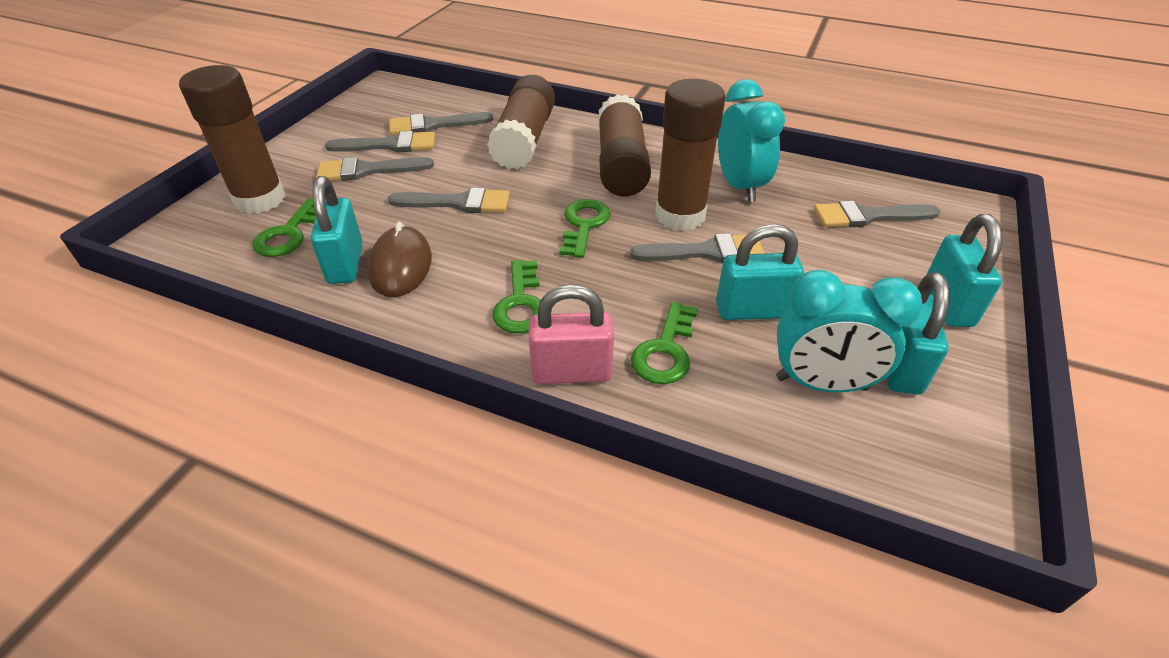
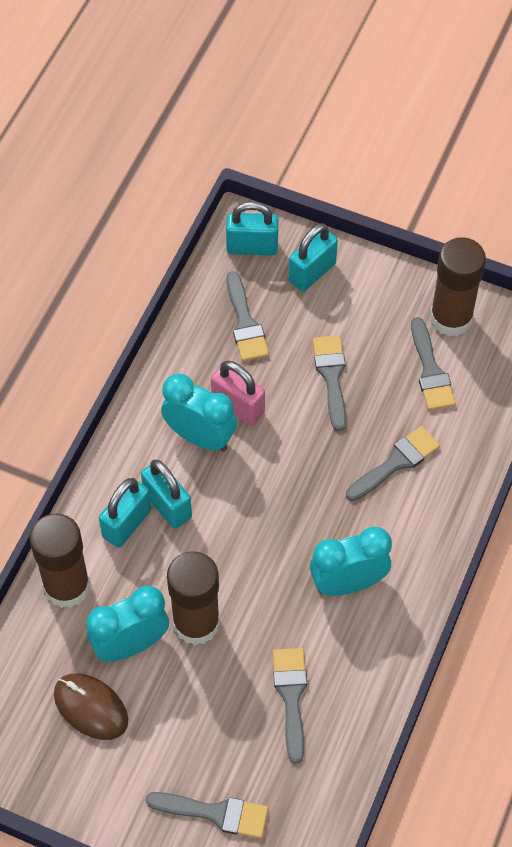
brown glue stick: [179,65,286,214] [487,75,555,169] [598,94,651,196] [655,79,725,231] = 4 -> [29,514,90,608] [167,551,220,645] [430,237,486,336] = 3
green key: [252,198,316,257] [492,260,540,333] [560,199,611,258] [631,302,698,384] = 4 -> none = 0
turquoise clock: [718,79,785,202] [776,270,923,393] = 2 -> [86,586,169,662] [161,373,237,452] [310,527,392,596] = 3

